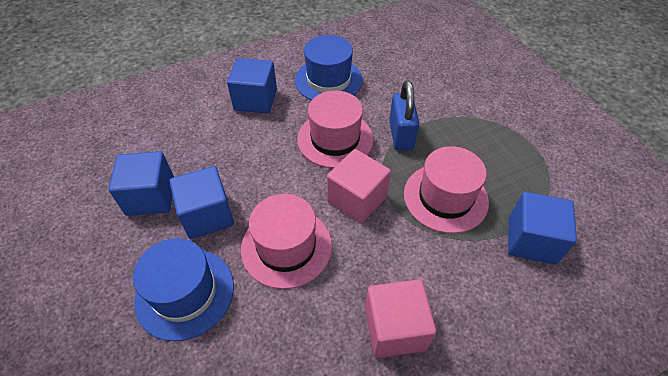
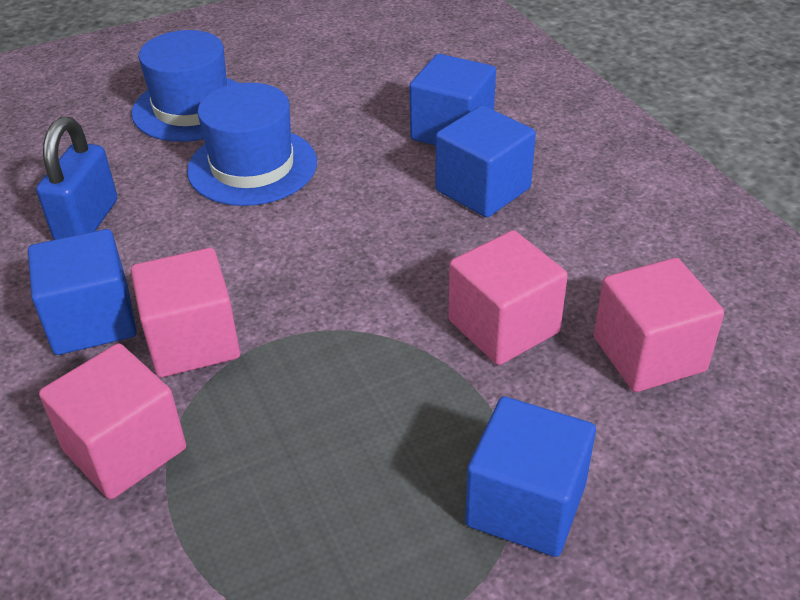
pink cube: [327,149,391,223] [365,279,436,358] = 2 -> [39,343,186,499] [131,248,240,378] [449,230,568,365] [594,258,724,392] = 4
pink hat: [241,194,332,289] [297,91,373,168] [404,146,489,233] = 3 -> none = 0

